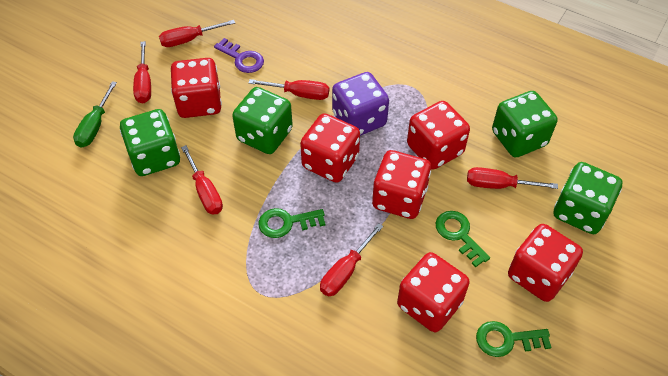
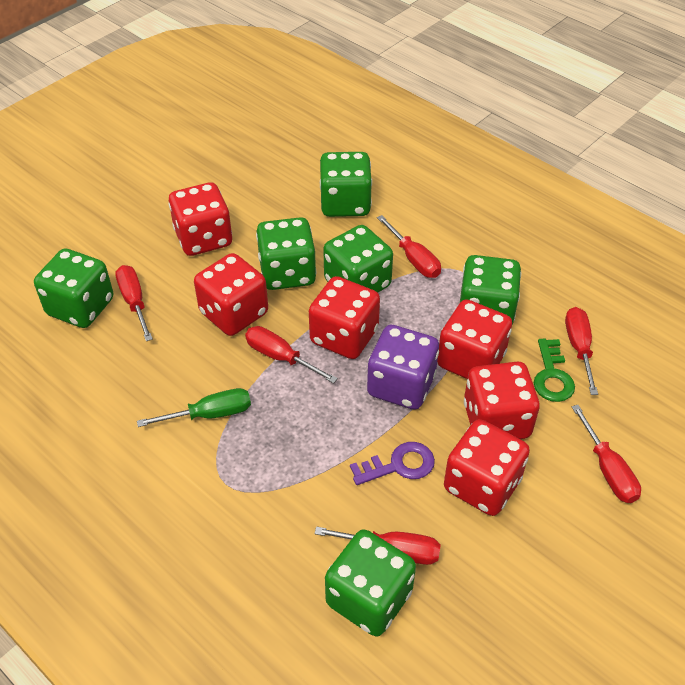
green dice: [120,109,180,176] [232,87,293,154] [492,91,557,158] [554,162,623,234] = 4 -> [34,248,114,328] [256,217,316,290] [320,152,372,217] [323,225,393,293] [325,529,416,637] [460,255,521,325] = 6
green key: [259,208,325,238] [436,211,490,268] [476,321,551,357] = 3 -> [534,339,575,402] = 1

